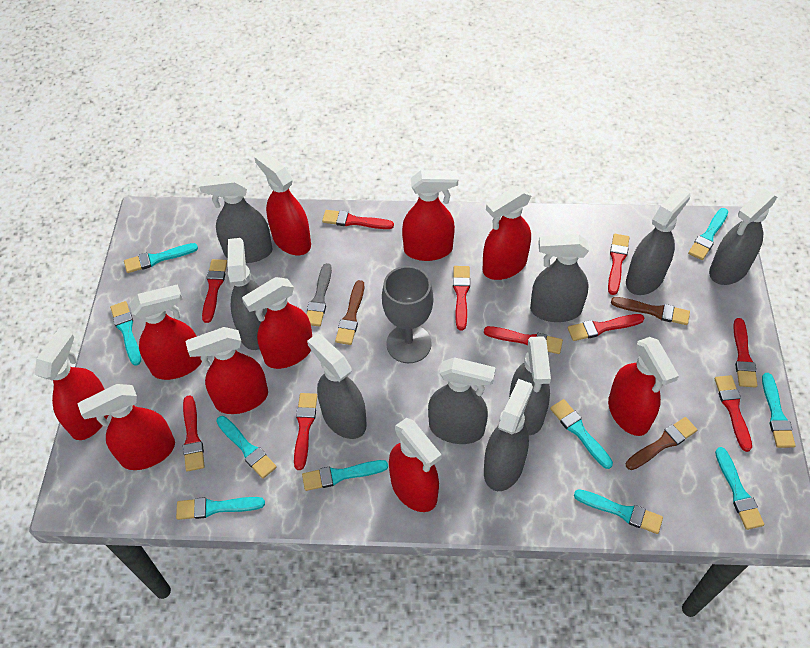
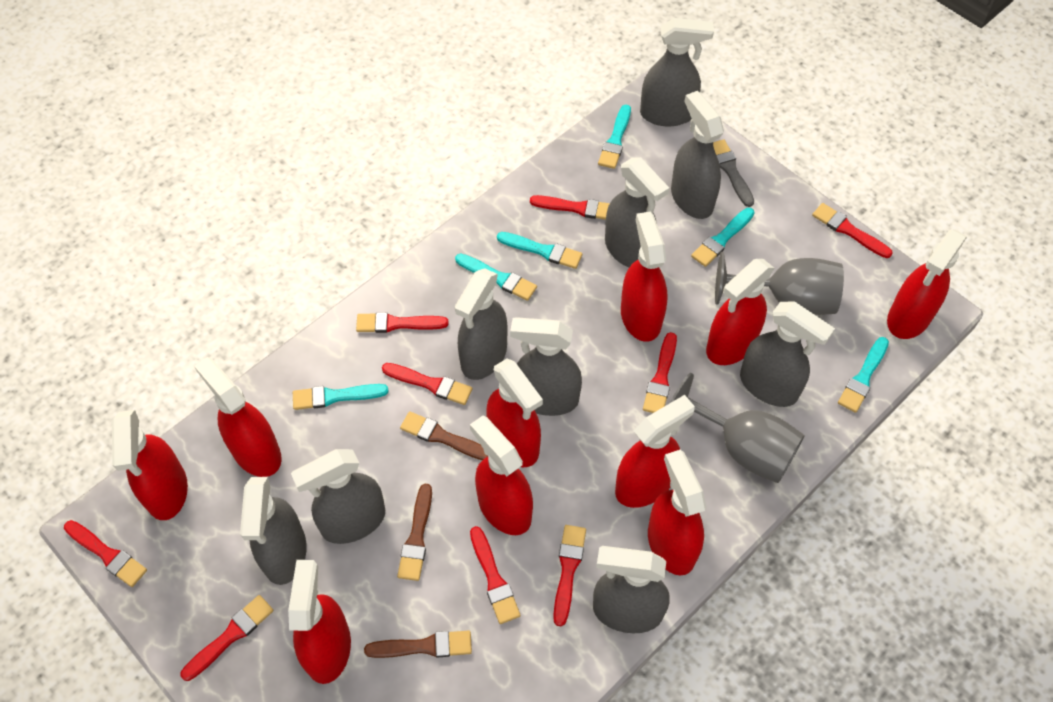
grey goblet: [382,266,433,363] = 1 -> [670,373,805,483] [715,252,844,315] = 2
red brush: [183,395,205,472] [202,259,227,323] [294,393,317,470] [322,210,394,229] [453,266,470,330] [484,326,563,354] [568,314,644,341] [608,234,629,295] [715,375,752,452] [733,318,758,387] = 10 -> [64,520,147,587] [180,595,274,681] [356,312,449,333] [382,363,472,405] [470,526,520,624] [530,195,610,220] [553,525,586,626] [643,332,677,413] [812,203,893,258] = 9
turquoise brush: [110,301,141,366] [124,243,198,273] [176,497,265,520] [217,416,277,479] [302,460,388,491] [550,399,613,469] [574,489,663,534] [688,208,728,260] [715,447,764,530] [762,373,796,448] = 10 -> [293,384,389,410] [455,254,537,301] [497,232,582,269] [598,105,631,169] [691,208,755,267] [838,337,889,413] = 6

